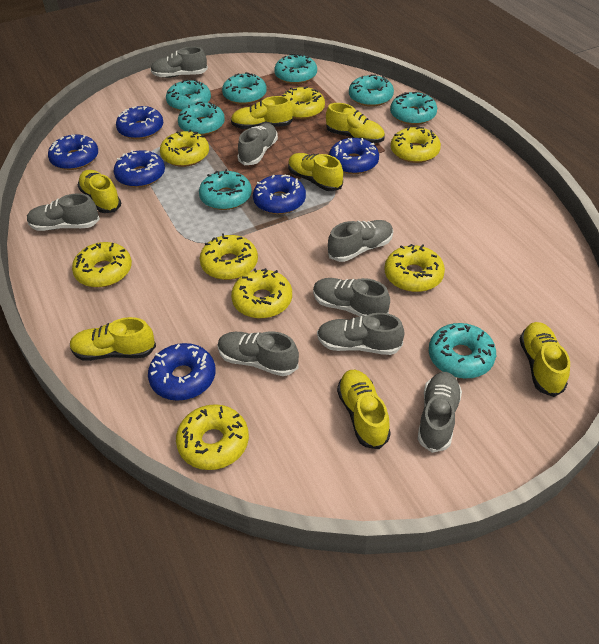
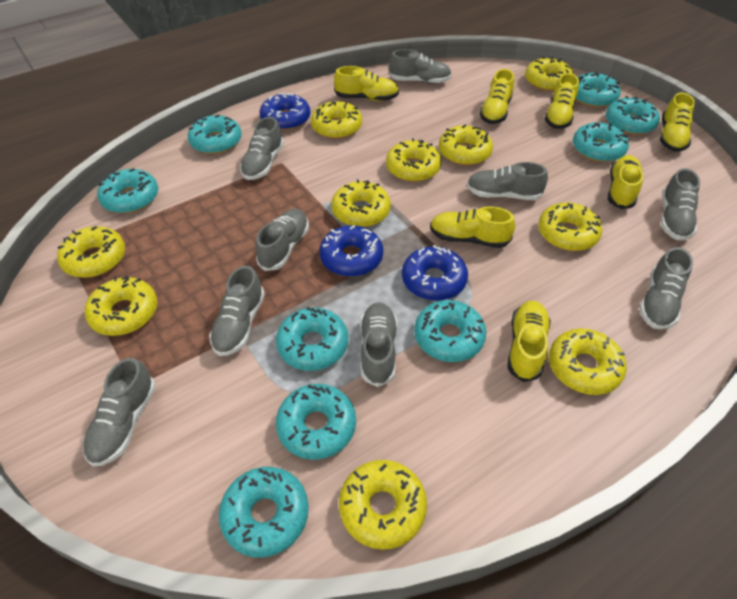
blue donut: [48,135,98,170] [114,150,165,188] [116,106,163,139] [148,343,216,401] [253,175,306,214] [329,138,379,174] = 6 -> [260,93,310,131] [320,225,383,277] [402,245,468,301] = 3
grey shoe: [27,193,100,231] [151,47,208,78] [218,331,299,376] [237,123,278,165] [313,278,390,317] [317,313,404,355] [328,220,393,262] [418,372,462,453] = 8 -> [83,358,156,467] [209,266,265,356] [240,117,284,180] [255,209,309,271] [360,303,397,387] [389,49,452,84] [467,162,548,200] [639,247,693,329] [661,168,700,240] = 9
turquoise donut: [166,79,211,111] [178,102,225,136] [199,169,252,210] [222,72,267,104] [274,54,317,84] [349,74,394,107] [390,92,437,125] [429,323,496,379] = 8 -> [97,168,158,213] [188,115,242,154] [219,467,309,558] [276,307,348,371] [276,384,356,460] [414,300,486,362] [573,122,629,162] [576,73,621,108] [606,96,660,135] = 9
yellow donut: [72,242,132,287] [160,130,209,167] [176,404,249,470] [200,233,258,280] [231,268,292,319] [282,87,325,119] [385,244,445,292] [391,127,441,163] = 8 -> [57,226,125,278] [85,276,157,336] [311,101,362,139] [331,179,391,227] [339,460,427,550] [386,138,441,182] [439,125,493,165] [525,56,573,91] [538,203,602,251] [549,328,626,395] = 10

